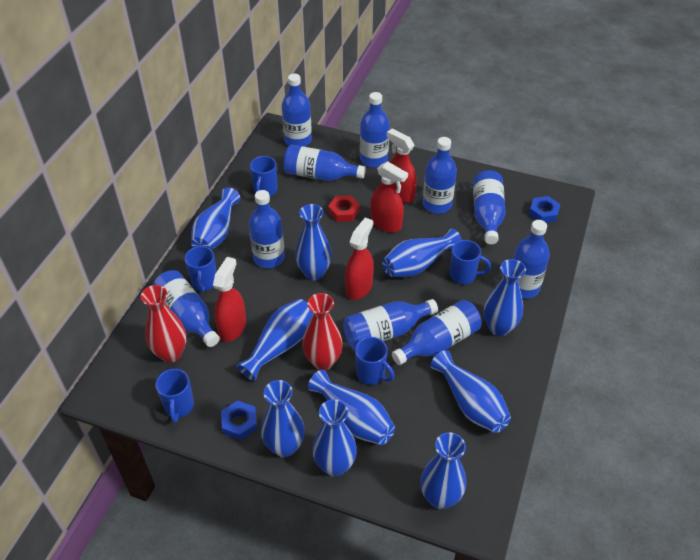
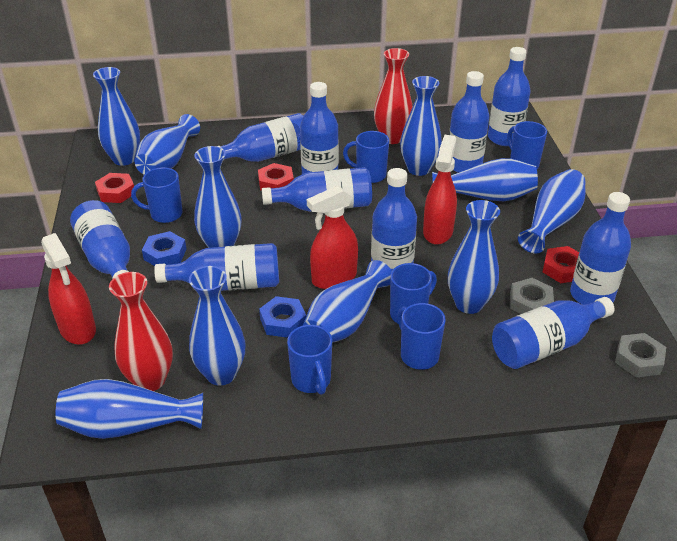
blue mug: [155,369,194,423] [185,246,216,293] [250,156,278,196] [355,337,395,385] [450,240,491,284] = 5 -> [131,167,183,223] [287,325,332,395] [343,131,389,183] [390,263,437,324] [397,303,446,370] [507,121,547,169] = 6
grey nut: none = 0 -> [510,278,554,314] [615,333,666,377] = 2
red nut: [328,195,360,222] = 1 -> [95,173,134,203] [258,163,294,191] [543,246,579,283] = 3
red spray bottle: [213,257,246,342] [345,218,374,300] [370,161,408,232] [387,129,417,203] = 4 -> [41,233,96,345] [307,185,358,289] [423,135,457,245] = 3

